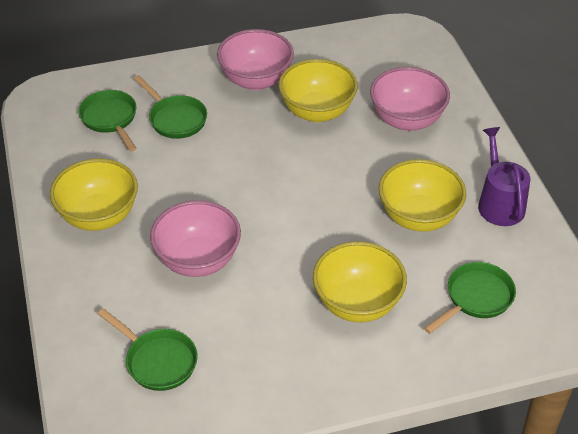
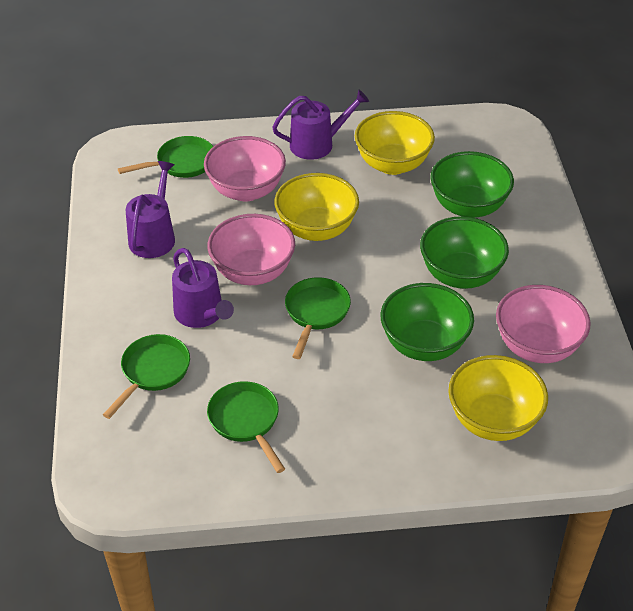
green bowl: none = 0 -> [381,283,474,361] [420,216,509,289] [430,151,514,218] = 3
purple watering can: [478,127,530,226] = 1 -> [126,161,175,258] [172,248,234,328] [272,90,369,160] = 3
yellow bowl: [50,158,138,231] [279,59,358,122] [313,241,407,322] [379,159,466,232] = 4 -> [274,173,359,241] [355,111,435,175] [448,355,548,441] = 3

